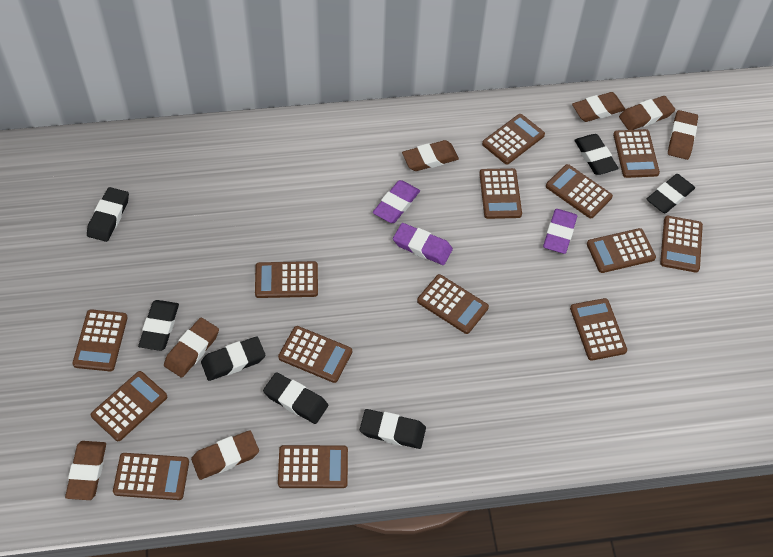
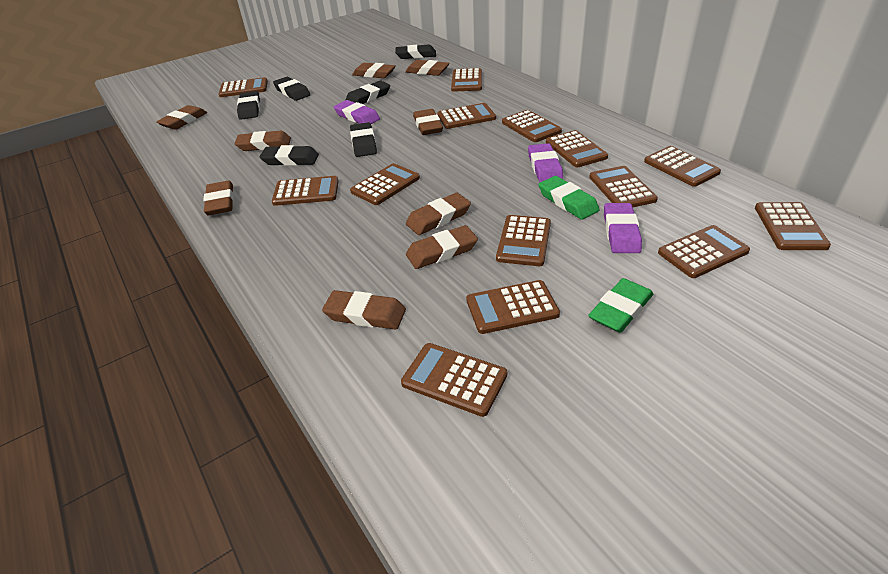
black eraser: [87,187,129,242] [138,300,179,351] [201,336,265,381] [263,372,328,424] [360,409,426,449] [574,134,618,175] [647,174,695,213] = 7 -> [237,91,260,120] [259,145,319,166] [273,77,310,101] [345,81,390,104] [350,122,377,157] [395,45,436,59] = 6
brown eraser: [65,441,106,500] [164,318,219,378] [191,430,259,480] [402,140,459,171] [572,92,625,122] [619,96,675,130] [668,110,698,160] = 7 -> [156,105,207,130] [203,181,234,215] [234,131,291,151] [322,290,406,330] [352,63,395,78] [405,60,450,76] [406,193,471,235] [406,225,478,269] [413,109,443,135] = 9
green eraser: none = 0 -> [538,176,599,220] [588,278,653,333] = 2

